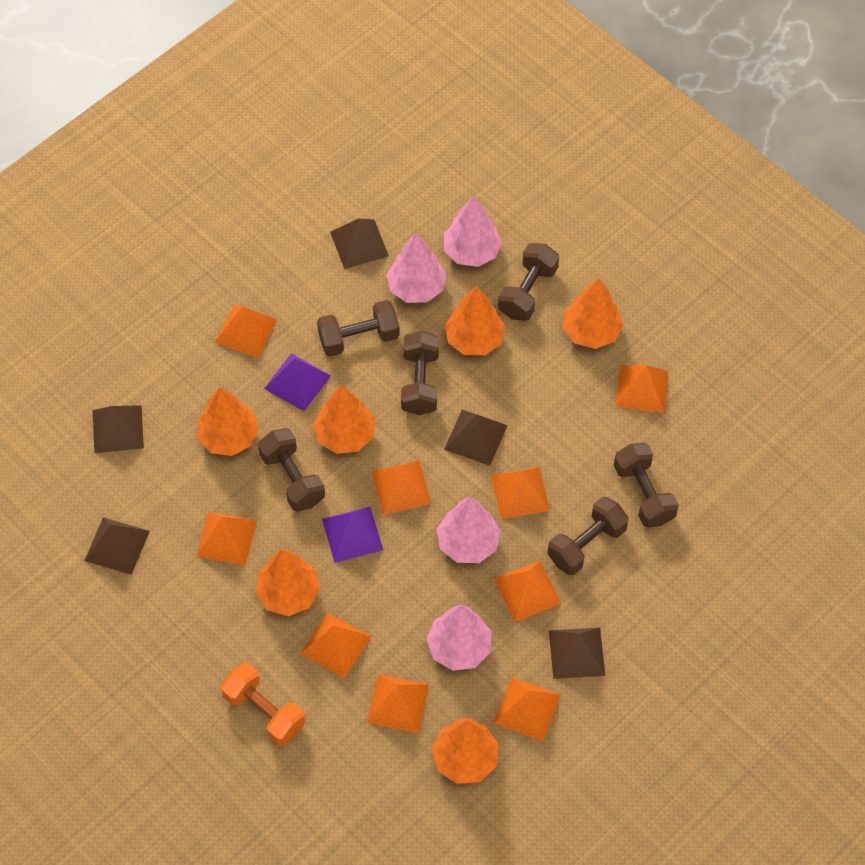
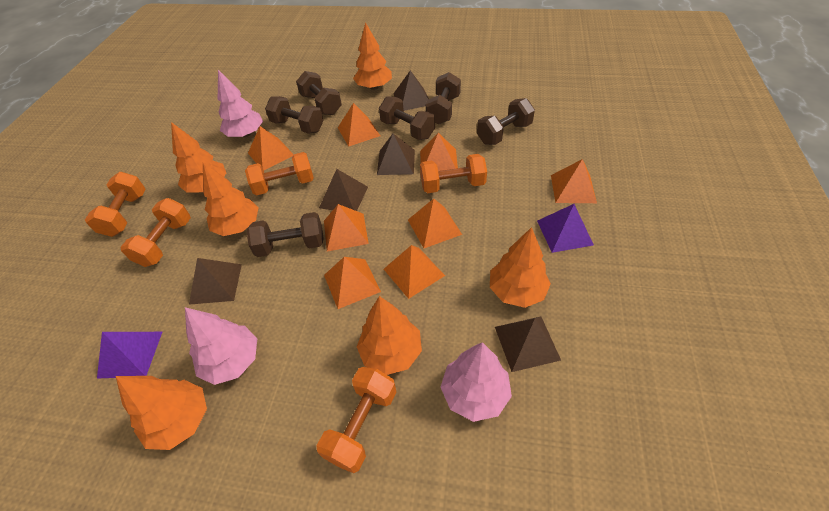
orange dumbbell: [221,663,306,746] = 1 -> [85,172,146,237] [120,198,191,267] [245,152,314,195] [316,367,396,473] [420,154,487,193] = 5
orange pyramid: [196,512,257,565] [214,305,277,358] [300,612,371,678] [367,674,429,733] [371,461,432,515] [491,467,550,519] [494,561,561,622] [494,677,561,741] [615,365,668,413] = 9 -> [248,126,294,170] [324,204,369,252] [324,257,381,309] [338,103,380,146] [384,245,445,299] [408,199,462,248] [420,133,458,171] [551,159,597,203] = 8
pink tree: [386,233,446,303] [426,605,492,671] [437,497,501,563] [444,196,502,267] = 4 -> [185,307,257,385] [218,70,263,137] [441,342,512,422] = 3

